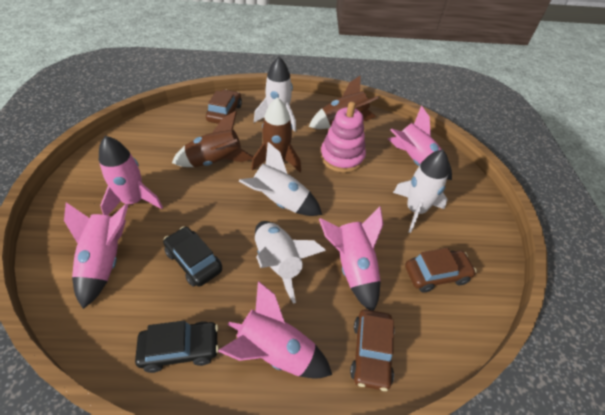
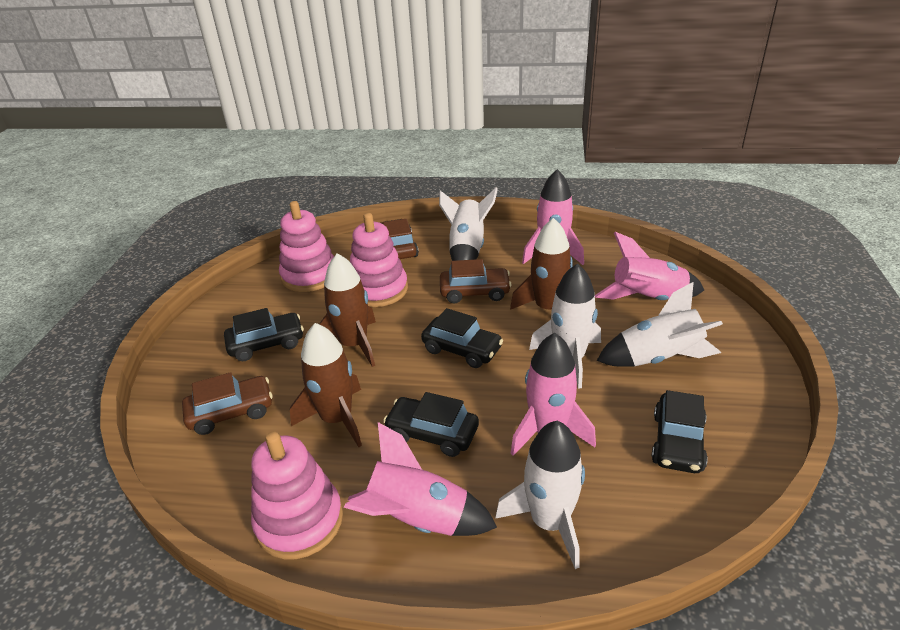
black car: [135,321,219,373] [163,227,222,287] = 2 -> [224,308,304,361] [383,392,479,457] [421,308,503,368] [652,390,708,473] = 4
pink rocket: [64,202,128,309] [99,136,163,215] [218,281,332,379] [319,206,383,311] [388,105,452,180] = 5 -> [344,422,497,536] [510,333,596,456] [522,169,584,265] [595,232,704,300] = 4
pink stacking toy: [320,102,366,173] = 1 -> [251,432,343,559] [279,201,334,292] [350,213,408,307] = 3

